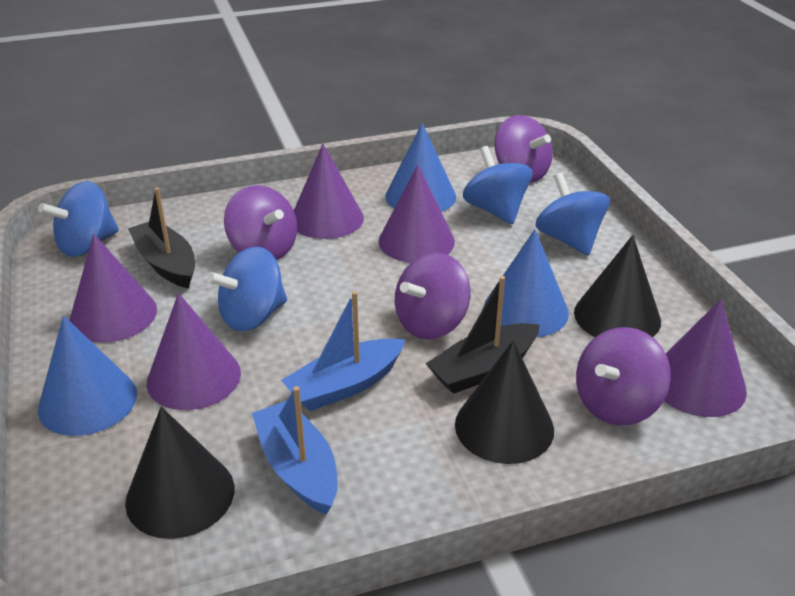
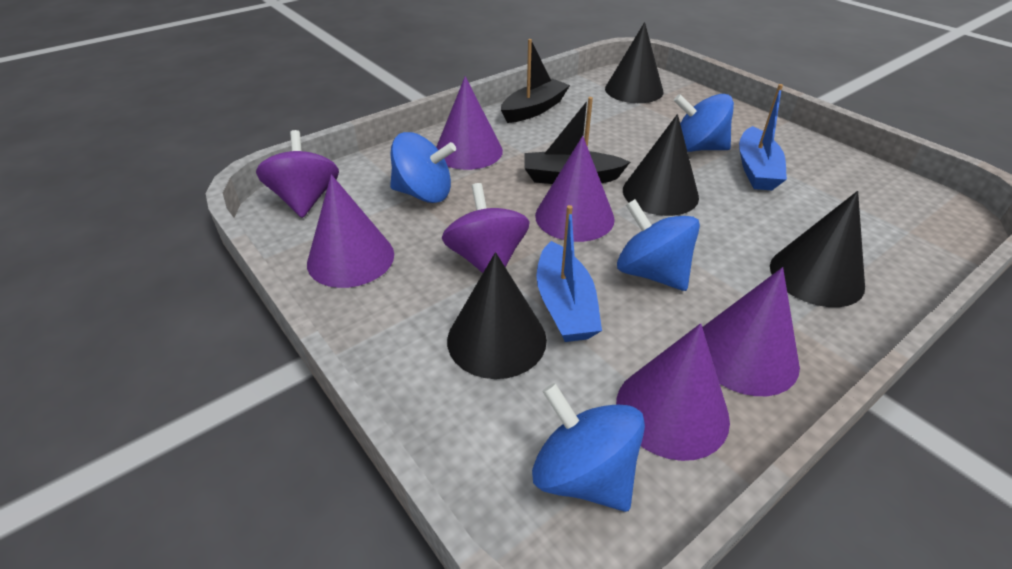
black cone: [125,407,234,539] [455,340,554,464] [574,235,661,337] = 3 -> [447,252,547,379] [605,22,663,103] [623,114,699,216] [770,191,865,307] = 4
blue cone: [38,316,137,436] [385,123,456,212] [484,229,569,337] = 3 -> none = 0
purple spinning top: [224,185,297,260] [395,253,470,339] [495,115,553,183] [576,327,671,425] = 4 -> [256,130,339,218] [442,183,530,273] = 2

